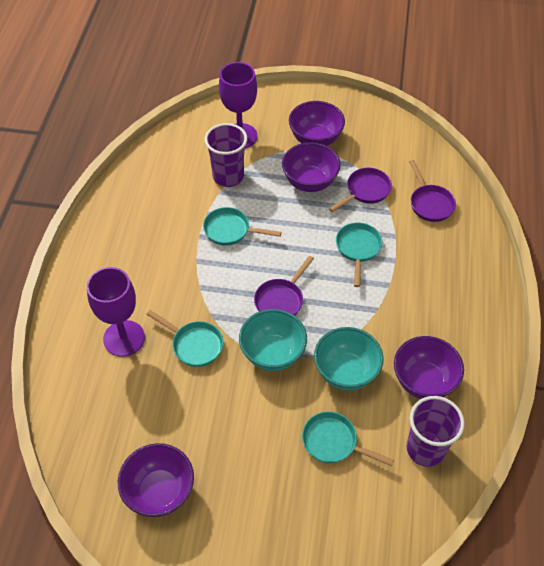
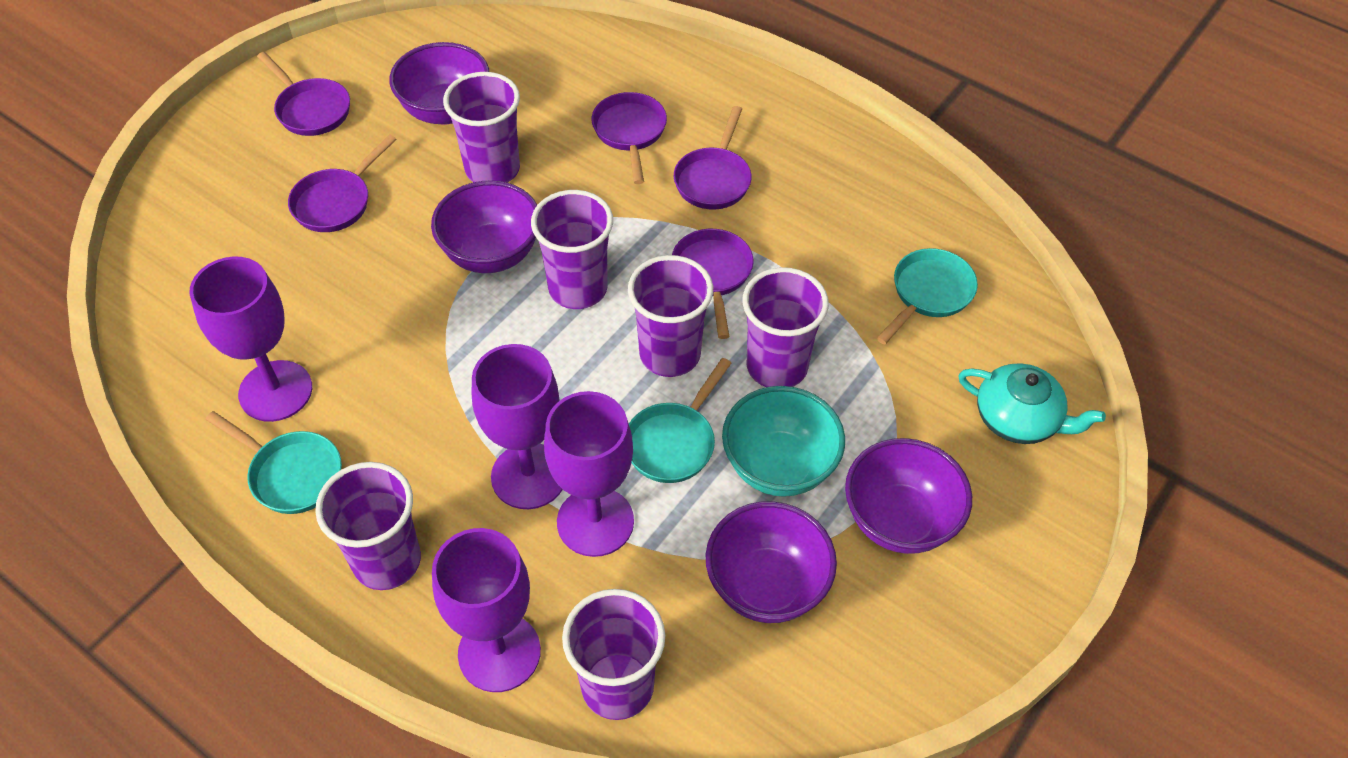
purple cup: [205,123,247,187] [406,396,465,467] = 2 -> [315,462,421,590] [443,72,520,183] [531,190,613,309] [562,589,665,720] [628,255,713,377] [742,267,829,387] = 6
purple goblet: [87,267,145,357] [219,62,257,148] = 2 -> [190,257,312,422] [432,528,541,692] [472,344,563,509] [544,391,634,557] = 4
purple pan: [254,256,314,316] [329,168,392,212] [409,160,456,222] = 3 -> [257,52,350,136] [288,134,396,232] [592,92,667,184] [672,229,754,339] [674,106,752,210] = 5
turquoise bowl: [239,309,307,371] [314,327,384,390] = 2 -> [722,386,845,497] = 1
turquoise pan: [146,310,223,367] [203,207,282,246] [302,412,394,466] [336,222,383,287] = 4 -> [206,411,342,514] [629,358,731,483] [877,248,978,345] = 3
turquoise teapot: none = 0 -> [958,363,1106,444] = 1

